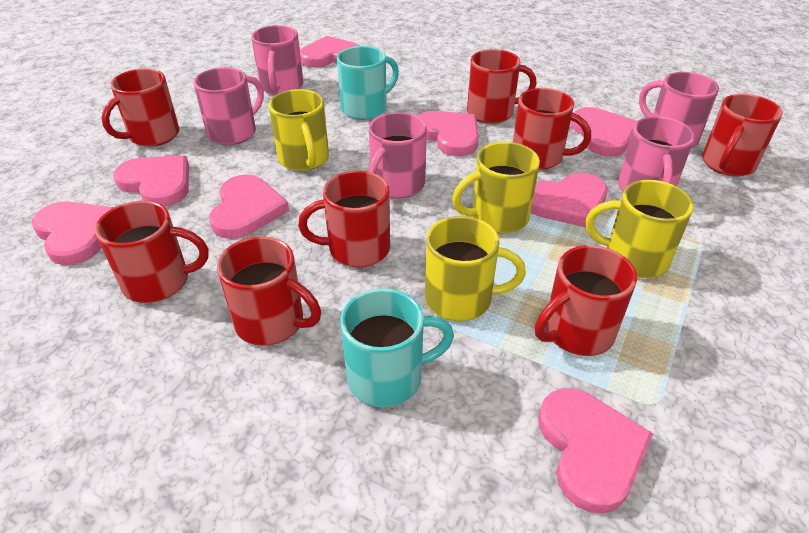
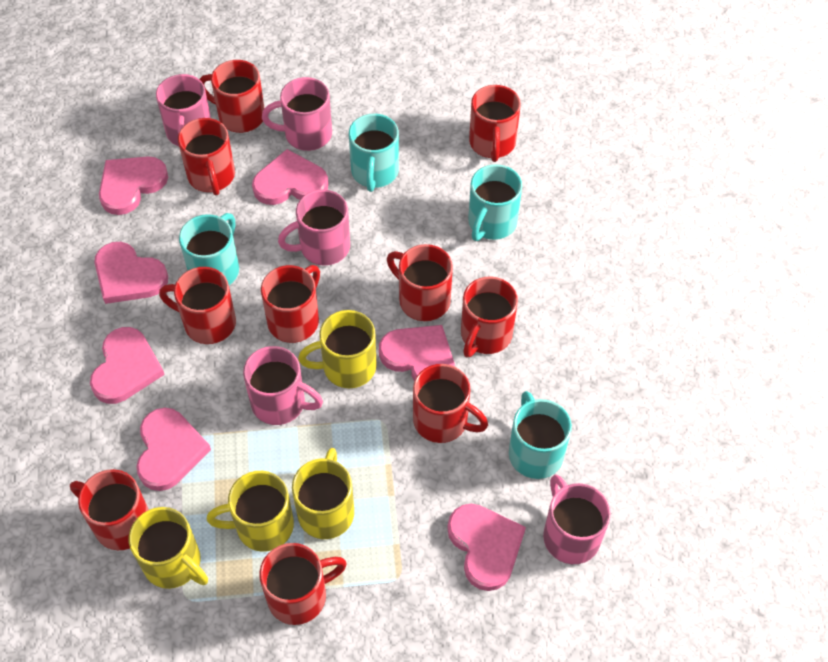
pink heart: [32,201,114,265] [113,155,189,207] [209,174,289,239] [300,36,360,67] [418,111,479,156] [531,173,607,227] [538,388,653,513] [570,107,637,156] = 8 -> [90,327,165,404] [94,242,168,304] [99,156,168,215] [136,408,211,491] [252,149,329,205] [379,325,455,381] [447,504,526,591] = 7
red mug: [95,201,208,303] [102,68,179,147] [217,236,321,346] [298,171,390,267] [467,49,537,124] [513,88,591,170] [535,245,637,356] [702,94,783,177] = 8 -> [70,469,149,550] [159,267,236,344] [178,118,235,195] [199,60,265,133] [259,543,347,625] [261,265,320,343] [387,244,453,321] [413,364,488,443] [461,276,518,357] [469,85,521,162] = 10
turquoise mug: [337,46,399,120] [340,288,454,407] = 2 -> [179,213,239,285] [349,114,399,192] [468,164,522,241] [509,391,572,479] = 4

